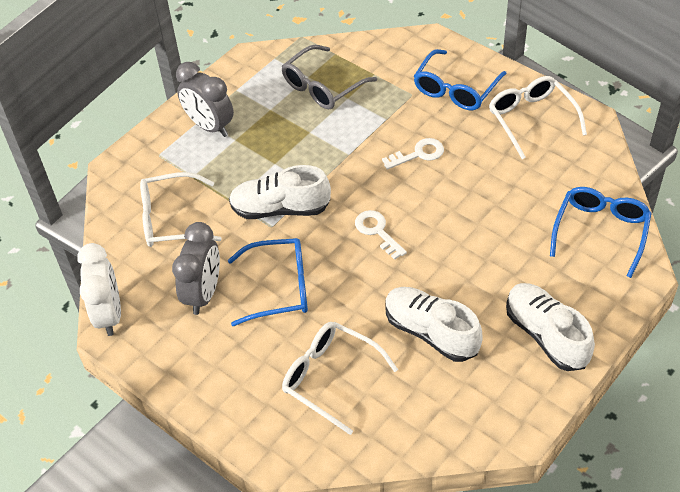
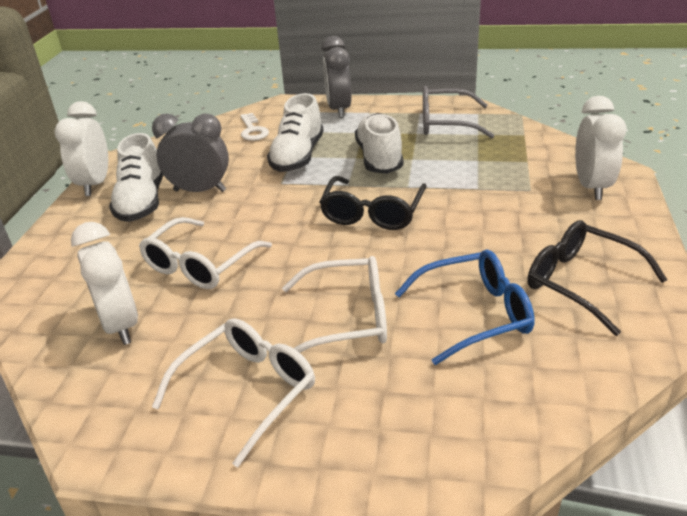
black glasses: none = 0 -> [319,176,427,230] [528,220,668,336] = 2
blue glasses: [228,238,308,326] [414,49,507,110] [550,187,652,278] = 3 -> [395,250,535,365] = 1
white clock: [77,243,121,336] = 1 -> [54,101,108,196] [71,222,138,345] [575,96,627,200] = 3
white key: [355,210,407,260] [382,138,444,170] = 2 -> [240,113,269,141] = 1

